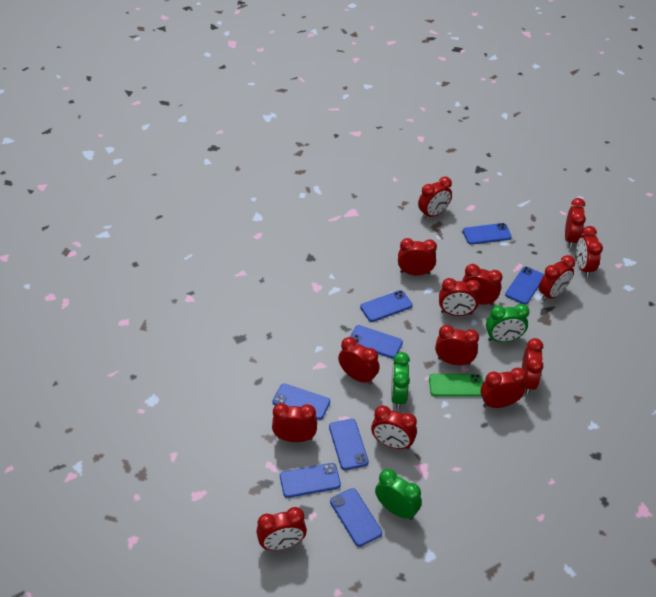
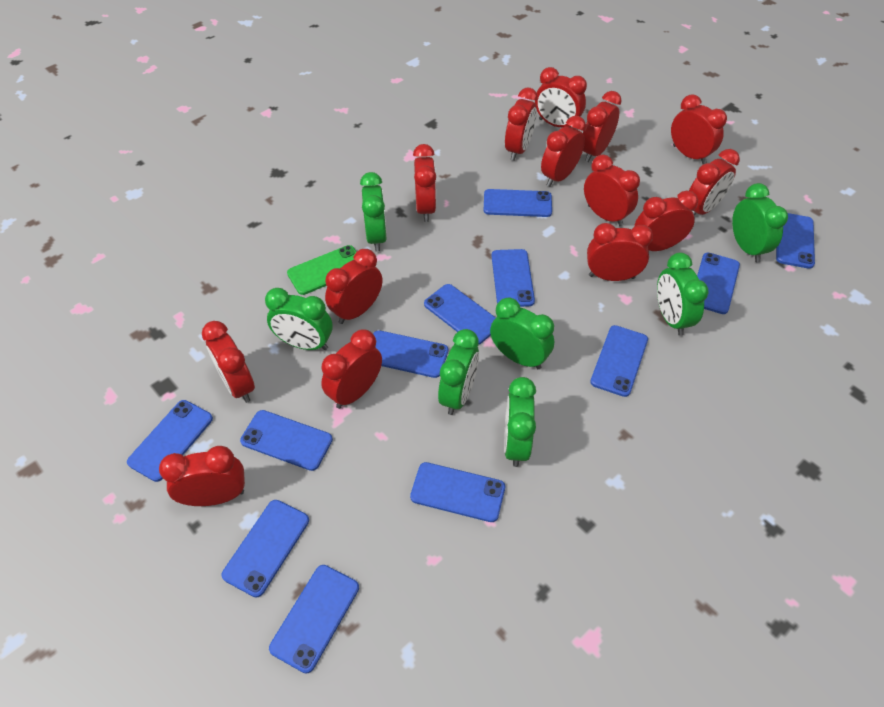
blue phone: [273,384,330,420] [280,463,341,498] [329,419,369,470] [330,488,382,547] [350,325,403,358] [360,290,413,322] [463,223,512,244] [505,267,544,305] = 8 -> [127,400,213,482] [222,500,309,597] [240,410,333,471] [269,565,359,674] [373,330,448,378] [410,462,505,522] [424,284,496,345] [484,189,552,217] [491,249,535,307] [590,325,648,397] [697,253,740,314] [776,213,815,269] = 12
green clock: [375,469,422,520] [391,352,410,409] [486,304,529,342] = 3 -> [265,288,333,350] [360,172,387,251] [438,329,479,415] [490,297,554,369] [504,377,536,467] [657,253,708,336] [732,183,788,262] = 7

